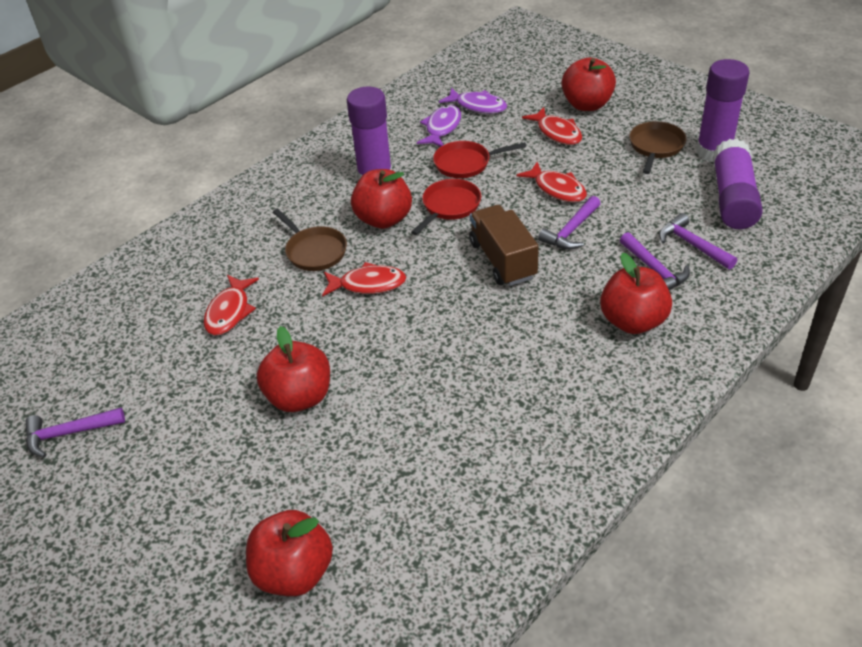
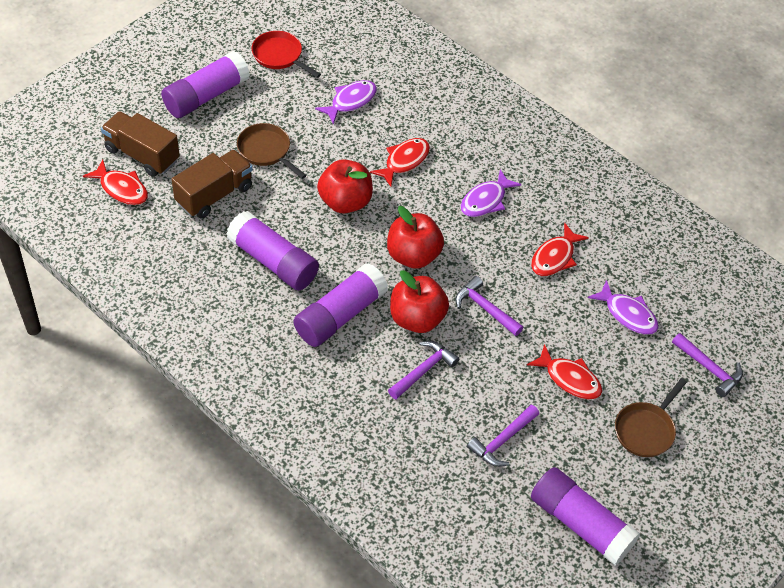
brown truck: [469,205,539,286] = 1 -> [101,111,180,177] [172,150,253,219] = 2
purple fish: [417,105,461,147] [439,88,507,114] = 2 -> [315,80,377,125] [461,169,521,217] [588,280,659,335] = 3
purple glue stick: [347,87,392,179] [696,59,750,162] [713,139,763,229] = 3 -> [161,51,250,118] [226,211,319,290] [294,263,388,347] [531,467,640,566] = 4
red apple: [246,510,333,596] [257,326,330,412] [351,169,412,229] [562,57,616,111] [600,253,672,334] = 5 -> [317,159,373,213] [387,206,444,269] [390,270,449,333] = 3
red pan: [411,179,481,235] [433,141,526,178] = 2 -> [252,31,321,78] = 1

